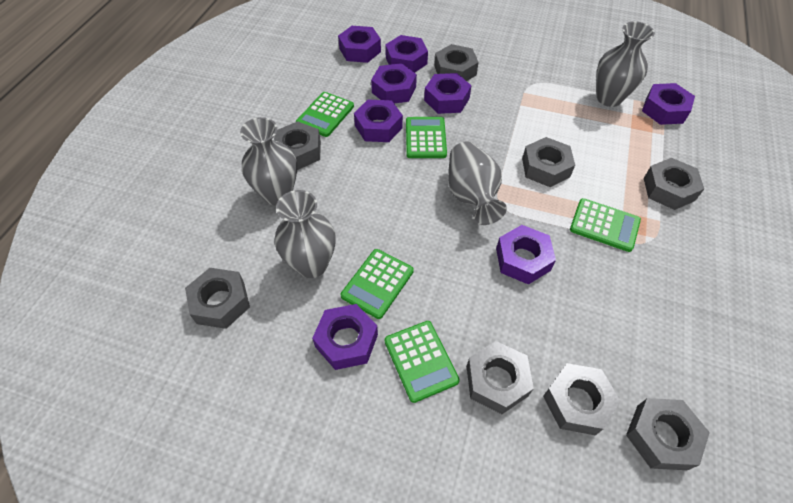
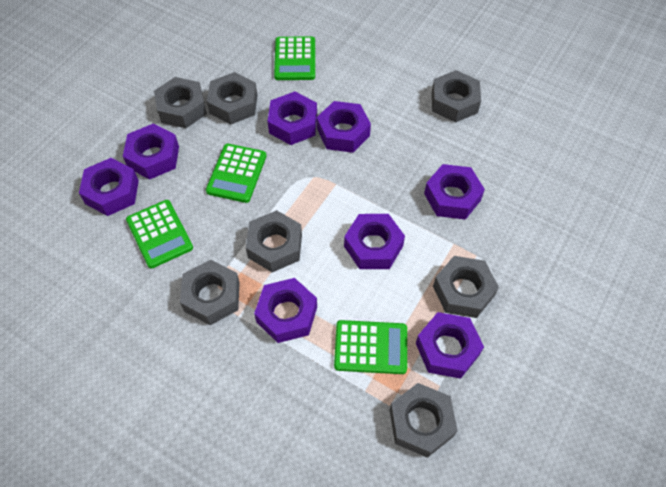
green calculator: [296,92,354,137] [341,249,414,319] [385,321,460,403] [406,117,447,158] [570,198,641,252] = 5 -> [126,200,193,269] [206,144,266,203] [274,36,315,80] [334,320,407,374] = 4
grey nut: [185,268,250,329] [274,121,321,170] [435,44,479,81] [467,341,534,414] [522,137,575,187] [543,363,621,436] [626,398,710,470] [644,158,704,210] = 8 -> [154,77,207,128] [180,260,240,325] [207,72,257,124] [246,210,302,272] [390,383,458,458] [432,70,481,123] [433,256,499,318] = 7
grey vase: [240,117,297,206] [275,190,336,278] [448,142,507,225] [597,21,655,107] = 4 -> none = 0

